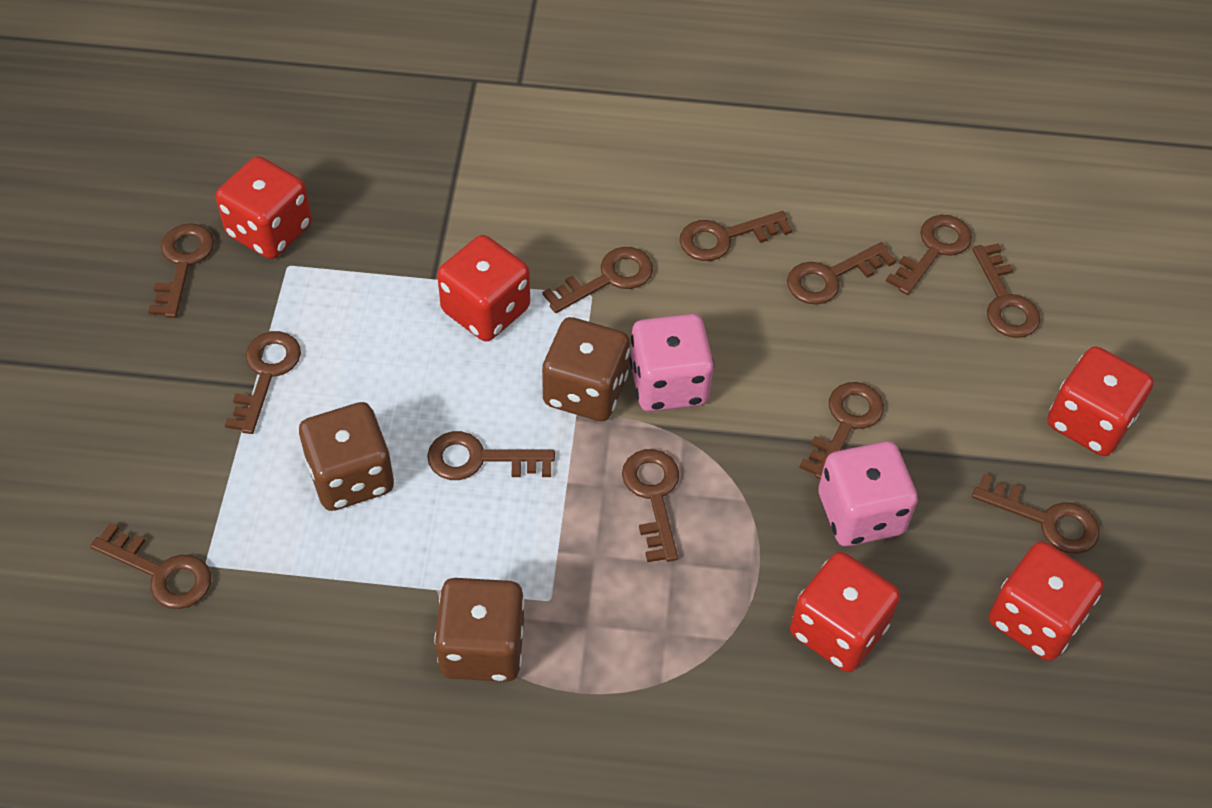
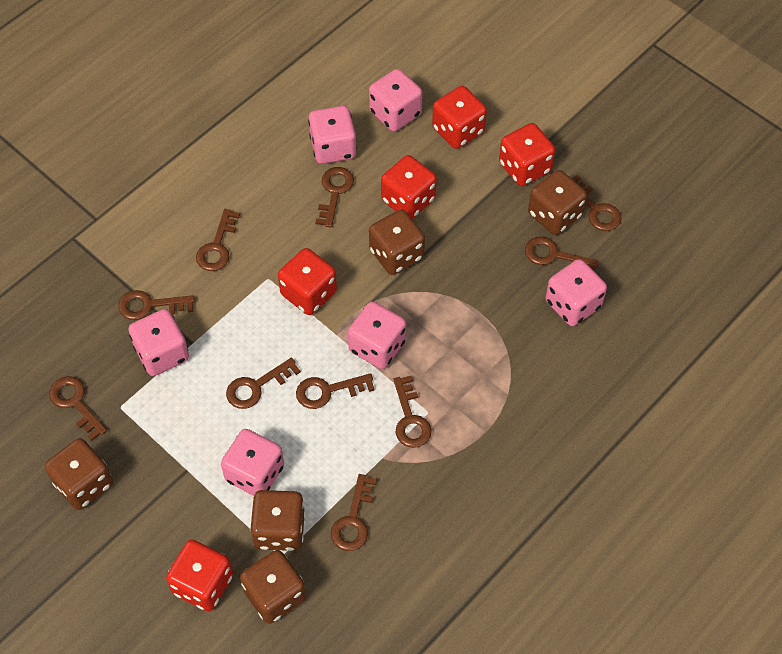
brown dice: [299,402,394,511] [434,578,524,682] [542,317,630,421] = 3 -> [45,438,113,510] [240,550,306,624] [250,490,305,551] [369,210,425,275] [528,170,587,235] = 5
brown key: [90,523,211,609] [148,223,214,318] [225,331,301,434] [427,431,555,480] [542,247,653,313] [622,449,679,562] [679,211,792,261] [787,242,896,305] [799,382,884,479] [886,215,972,295] [972,243,1040,338] [972,473,1100,554] = 12 -> [49,376,107,441] [118,290,195,320] [196,209,240,271] [226,357,301,409] [296,373,375,409] [315,167,354,227] [331,474,377,551] [393,376,432,448] [525,236,599,271] [572,175,622,231] = 10
pink dice: [629,314,714,412] [818,441,918,546] = 2 -> [128,309,189,376] [221,429,284,496] [308,106,357,164] [348,301,406,369] [369,69,422,132] [545,259,607,326] = 6

